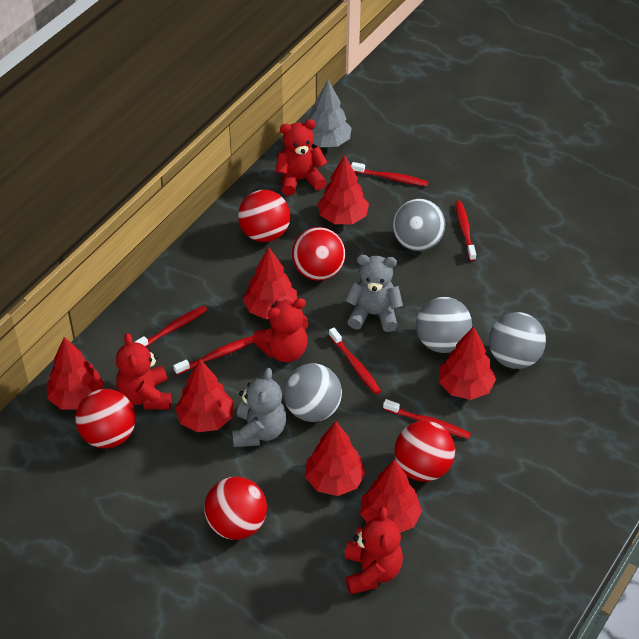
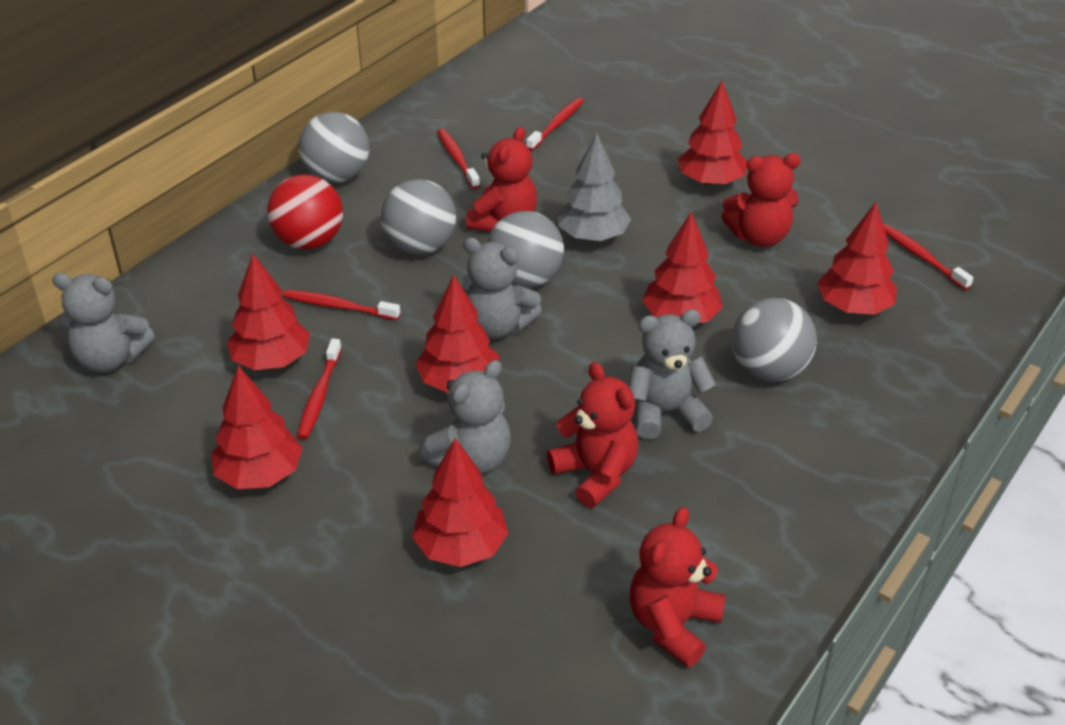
grey teddy bear: [232,368,286,447] [345,255,403,332] = 2 -> [52,273,155,373] [420,360,511,474] [461,237,542,339] [628,310,716,439] = 4
red ball: [75,389,136,449] [204,477,267,540] [238,190,290,242] [292,227,345,281] [394,421,455,482] = 5 -> [267,175,343,250] = 1
red toothbrush: [135,306,207,347] [173,336,254,375] [329,328,381,394] [351,162,428,186] [383,399,471,439] [455,201,476,261] = 6 -> [283,290,400,320] [297,338,342,439] [437,128,480,189] [526,98,584,151] [883,224,974,290] = 5

